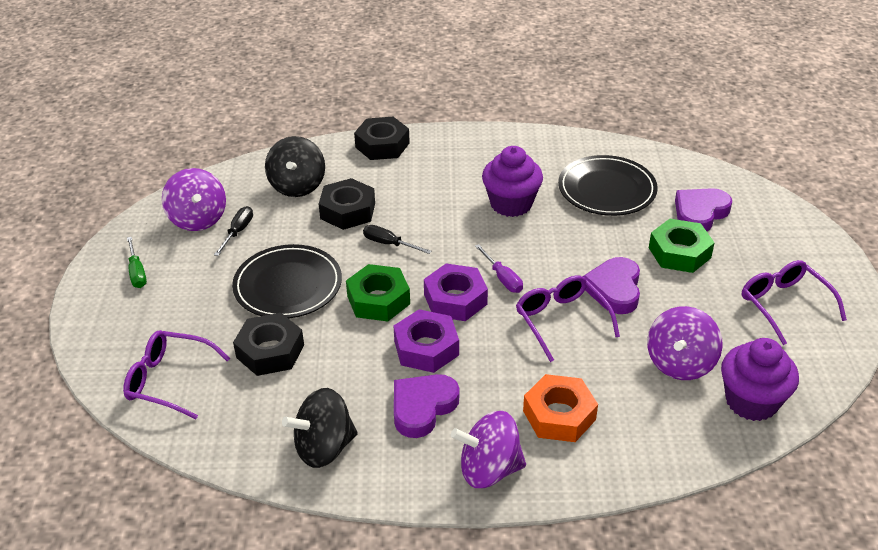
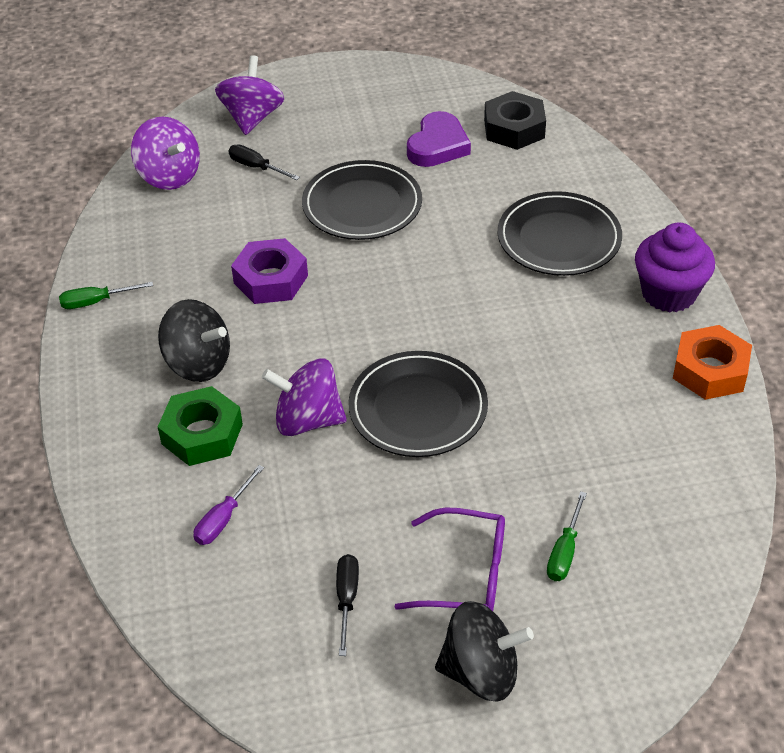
black nut: [233,313,304,376] [319,178,375,230] [354,117,410,160] = 3 -> [484,91,546,150] = 1
black plate: [232,244,342,319] [558,155,658,216] = 2 -> [302,160,422,240] [348,351,488,457] [498,191,622,276] = 3
green nut: [346,264,410,321] [649,219,715,273] = 2 -> [158,386,243,466] = 1
green screwdriver: [127,237,147,288] = 1 -> [59,282,153,309] [547,491,587,581] = 2
purple cupcake: [482,146,543,217] [721,338,799,421] = 2 -> [635,222,715,312] = 1
purple glasses: [123,330,230,419] [516,275,620,362] [742,260,847,345] = 3 -> [394,507,505,611] = 1
purple heart: [394,374,459,438] [582,257,640,314] [675,188,732,231] = 3 -> [407,111,471,167] = 1
purple nut: [393,309,459,373] [424,263,488,321] = 2 -> [231,238,308,304] = 1

